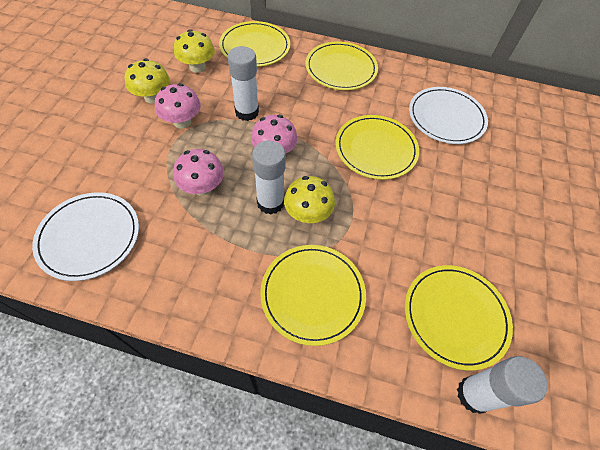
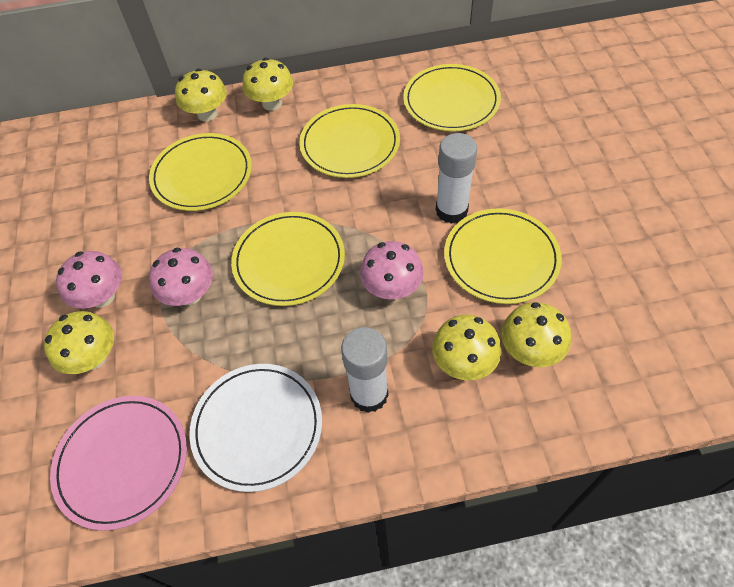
pink plate: none = 0 -> [50,396,187,531] = 1
white glue stick: [228,46,259,121] [252,141,286,214] [457,356,548,414] = 3 -> [341,327,388,413] [436,133,477,224] = 2
white plate: [32,192,139,281] [409,87,488,144] = 2 -> [189,364,322,492] = 1
yellow mushroom: [125,59,170,104] [174,29,215,73] [284,176,335,223] = 3 -> [44,311,114,374] [175,68,227,121] [243,58,293,111] [432,315,502,380] [501,302,571,367] = 5

